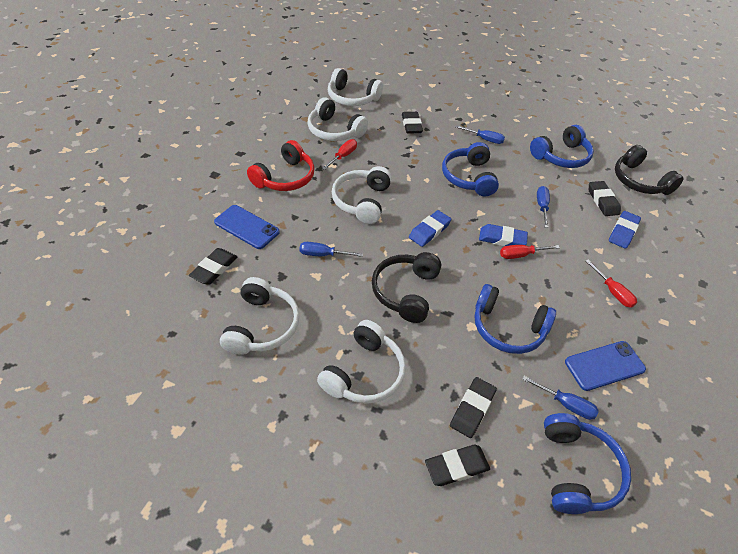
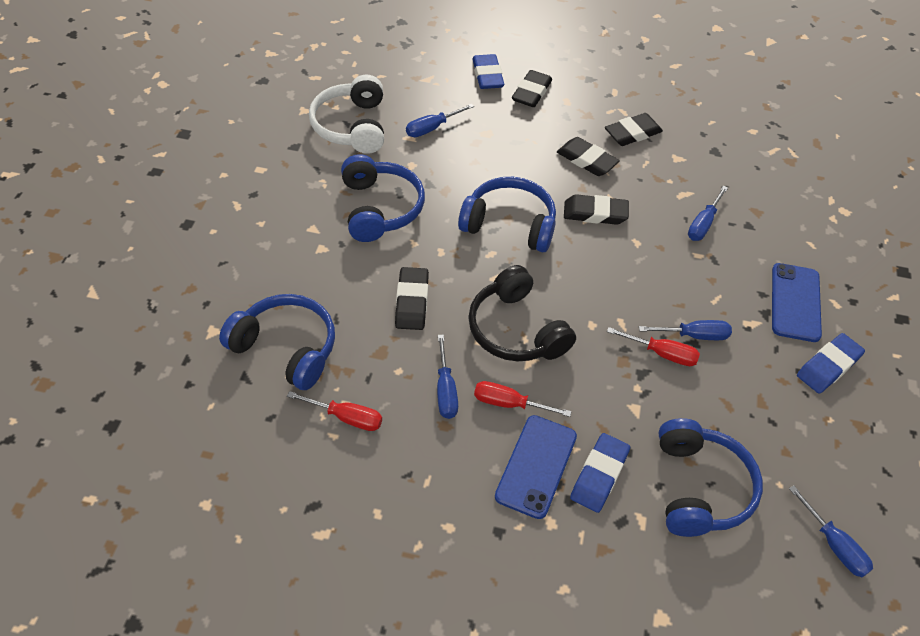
black headphones: [372,252,441,323] [615,145,684,195] = 2 -> [468,265,576,362] = 1
blue screwdriver: [299,242,363,257] [456,125,505,144] [522,376,599,420] [537,186,550,228] = 4 -> [406,104,474,137] [437,335,458,419] [639,320,732,340] [688,186,728,241] [789,485,873,577] = 5
red headphones: [247,140,315,191] = 1 -> none = 0
white headphones: [220,277,300,355] [307,97,368,141] [317,320,406,404] [328,68,383,106] [332,166,392,224] = 5 -> [309,75,384,154] = 1

